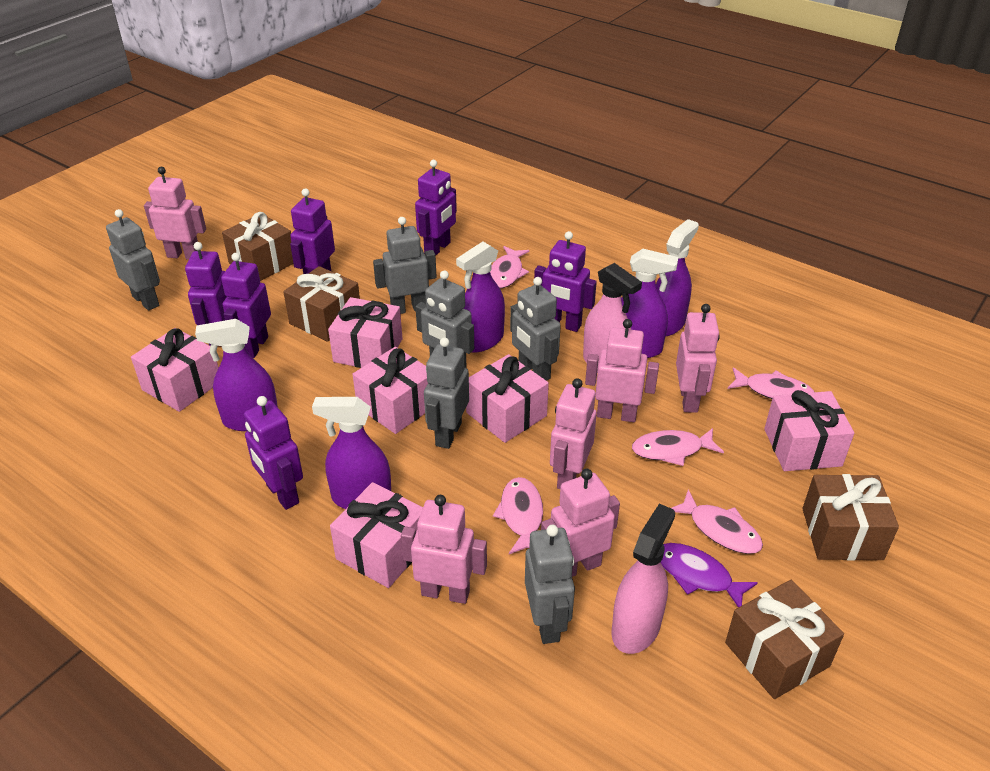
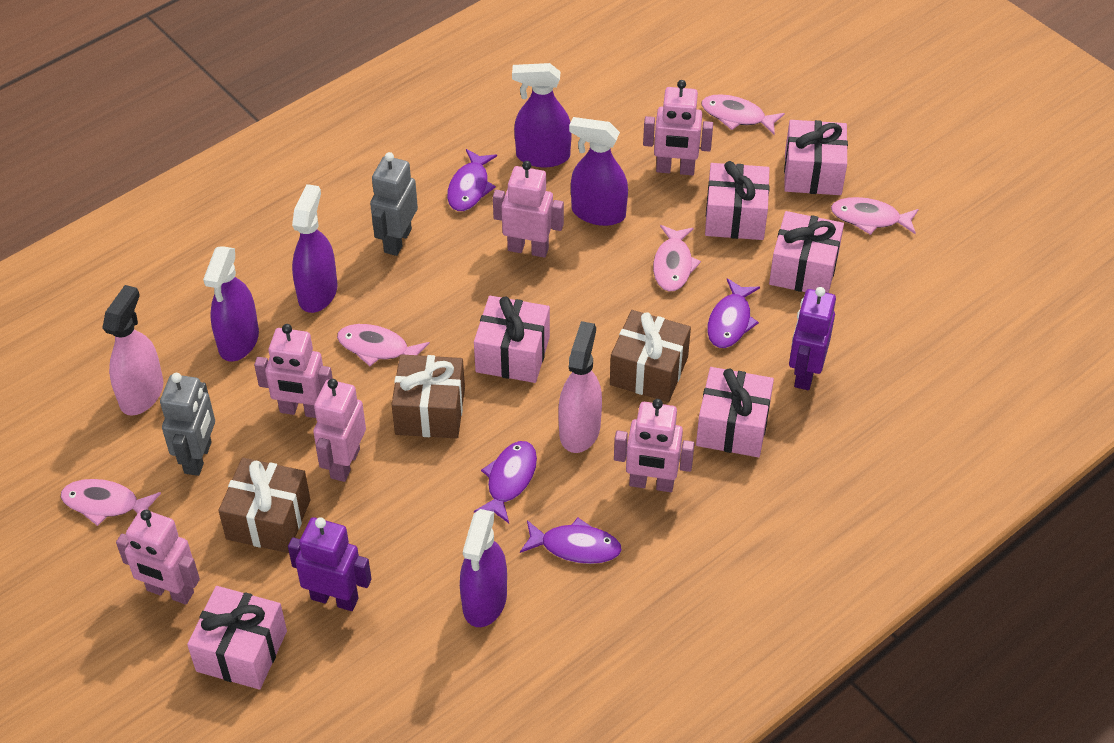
brown gift: [222,212,294,281] [283,266,360,342] [725,580,844,699] [802,474,899,561] = 4 -> [218,458,310,553] [391,354,465,439] [610,310,691,402] = 3
grey robot: [106,209,160,311] [373,217,437,314] [415,271,474,368] [424,337,469,449] [510,277,561,381] [525,525,575,644] = 6 -> [160,373,215,476] [370,152,418,256] = 2
purple fish: [660,543,758,607] = 1 -> [447,149,497,211] [474,441,537,523] [520,517,622,564] [707,278,760,348] = 4
purple robot: [185,242,227,346] [221,253,271,358] [244,396,303,510] [290,188,335,274] [415,160,457,256] [534,231,597,332] = 6 -> [288,517,372,611] [789,287,836,390] = 2

